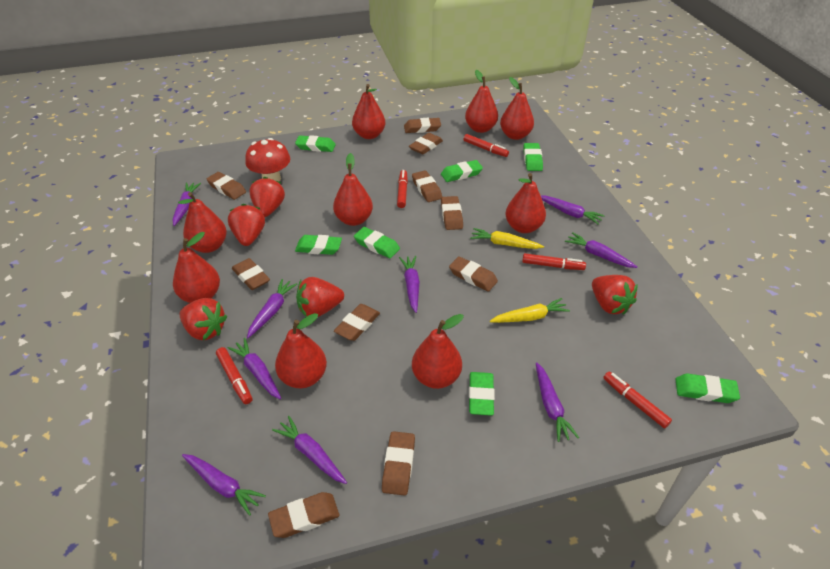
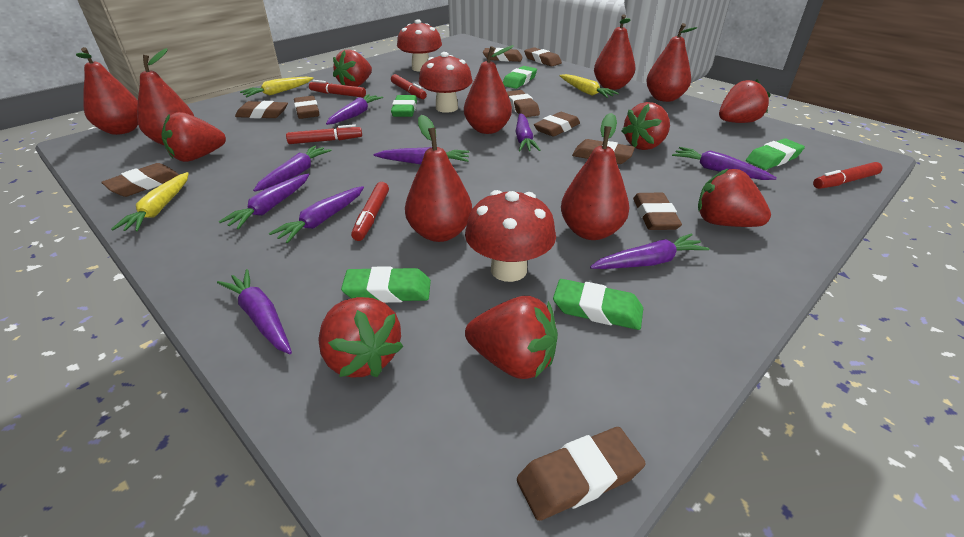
green eraser: [295,135,336,152] [295,235,342,255] [354,227,400,258] [441,160,483,182] [469,372,495,416] [523,143,543,171] [675,373,740,403] = 7 -> [341,266,431,303] [391,95,417,117] [503,66,537,89] [553,279,643,330] [746,138,805,170] = 5
red mushroom: [245,138,290,181] = 1 -> [397,19,442,72] [419,52,473,113] [465,190,556,282] = 3
red pear: [173,232,220,303] [178,192,227,253] [275,313,327,388] [333,153,373,226] [352,84,385,139] [412,314,464,389] [465,70,498,133] [500,77,534,140] [505,173,546,233] = 9 -> [76,47,138,135] [137,48,194,145] [405,115,472,242] [464,45,514,134] [561,113,629,240] [594,14,635,90] [646,23,697,102] = 7
red strawberry: [180,298,227,340] [228,204,265,246] [249,177,285,217] [296,277,344,317] [592,275,638,315] = 5 -> [161,112,226,162] [318,297,404,378] [333,50,372,87] [465,296,558,379] [621,102,670,150] [698,168,771,227] [719,80,771,123] = 7
yellow carrot: [470,228,544,249] [490,298,570,323] = 2 -> [111,172,189,232] [240,77,314,97] [559,74,619,98] = 3

